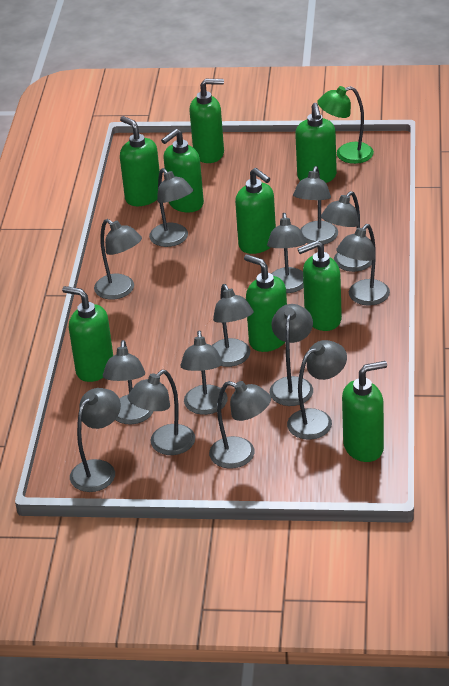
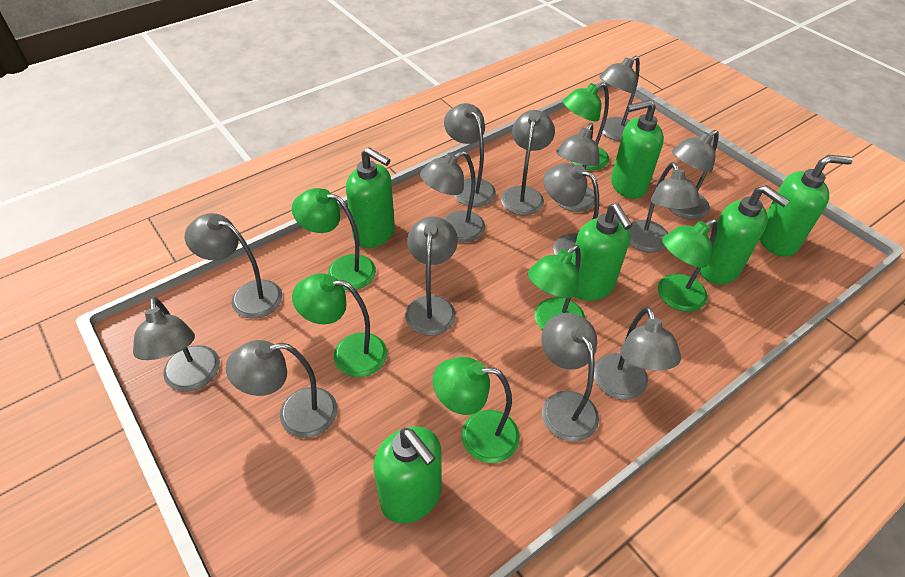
green lamp: [317,86,374,164] = 1 -> [292,188,376,290] [292,273,387,377] [433,357,520,463] [528,245,585,330] [563,83,609,170] [658,219,718,312] = 6
green soap dispenser: [62,286,113,382] [120,116,160,206] [161,129,204,212] [190,79,224,163] [235,168,276,254] [244,254,287,352] [295,103,337,183] [298,240,342,331] [342,361,387,462] = 9 -> [346,147,395,248] [373,427,441,523] [571,203,632,301] [611,100,664,199] [699,185,790,284] [760,155,853,257] = 6

